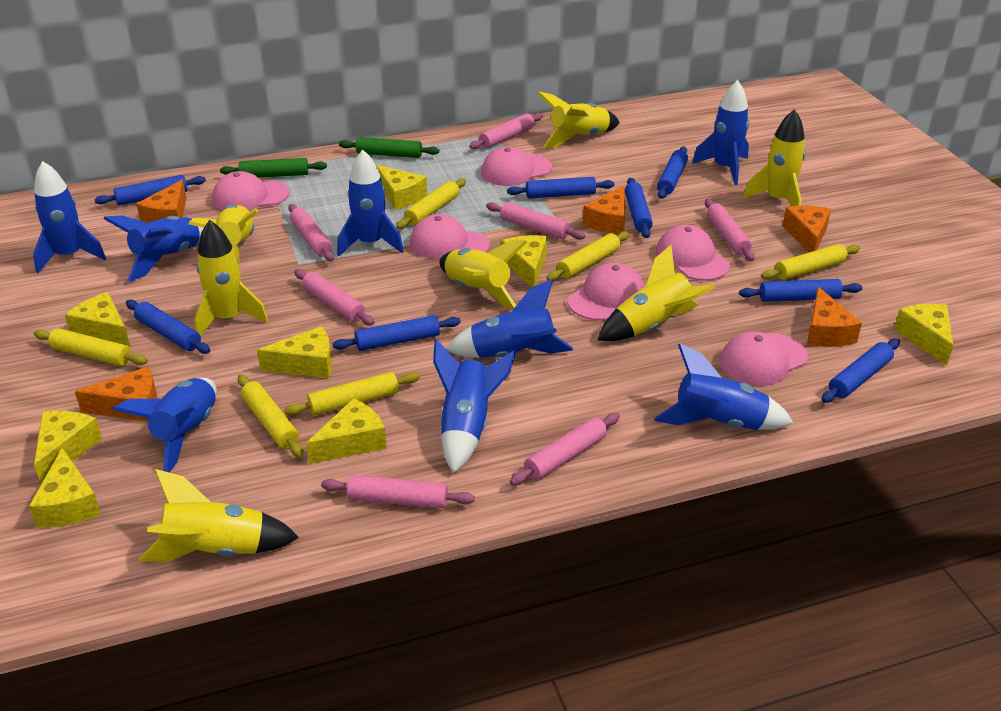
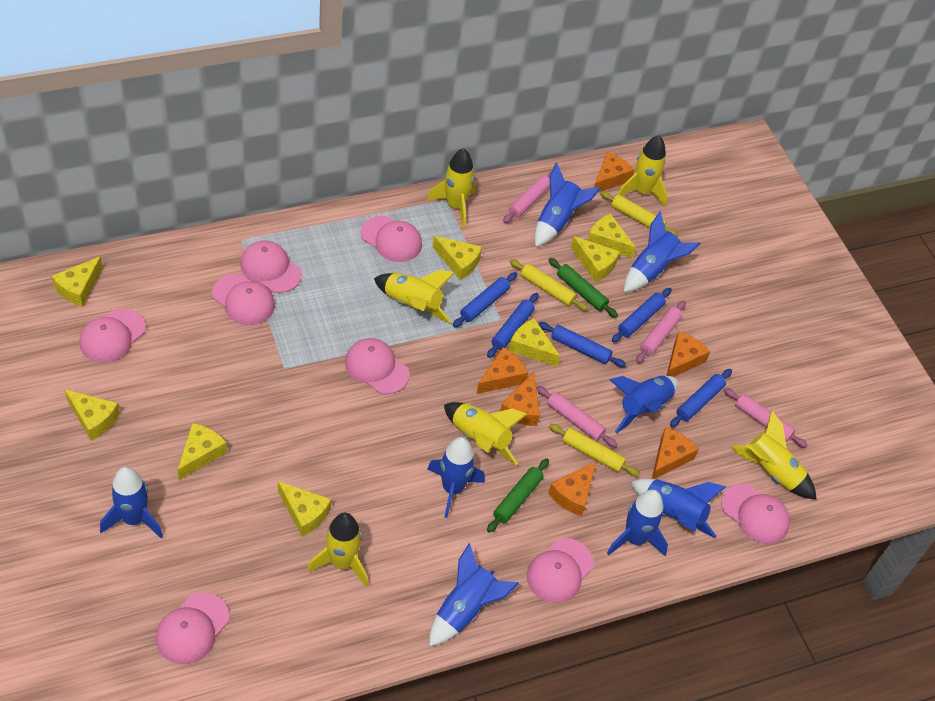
blue rolling pin: [94,175,206,206] [126,300,210,354] [332,315,461,351] [507,177,614,199] [625,178,653,238] [657,147,688,199] [739,279,863,302] [821,339,900,403] = 8 -> [453,272,517,327] [487,293,539,358] [538,322,626,367] [612,288,672,343] [670,369,732,427] = 5
orange cheese: [75,367,158,422] [136,180,186,223] [583,186,625,234] [783,206,831,253] [807,287,862,347] = 5 -> [477,347,528,394] [500,372,540,426] [548,461,596,516] [594,152,635,192] [652,427,699,479] [666,331,710,377] = 6
pink cap: [212,171,290,211] [410,214,490,259] [481,147,552,186] [567,263,645,321] [656,225,730,281] [720,331,808,386] = 6 -> [79,308,146,363] [156,592,229,664] [212,274,275,325] [240,240,302,293] [345,338,410,394] [361,216,422,262] [527,538,594,603] [721,484,790,544] = 8
pink rolling pin: [288,204,334,261] [294,269,374,326] [321,475,475,509] [469,113,543,149] [486,202,585,240] [510,413,620,485] [705,199,755,261] = 7 -> [503,171,552,223] [536,386,617,447] [636,300,686,363] [723,388,808,448] = 4
yellow rocket: [139,469,299,562] [189,205,258,266] [194,220,268,336] [439,240,527,310] [537,92,620,148] [598,245,715,341] [743,109,806,206] = 7 -> [307,513,368,587] [374,270,455,323] [427,148,476,228] [444,402,527,466] [618,135,668,207] [731,411,817,500] = 6
yellow rolling pin: [34,328,148,366] [238,375,304,458] [284,372,420,415] [396,178,466,229] [546,231,630,281] [761,244,860,280] = 6 -> [510,259,588,311] [549,424,640,477] [600,191,678,236] = 3

